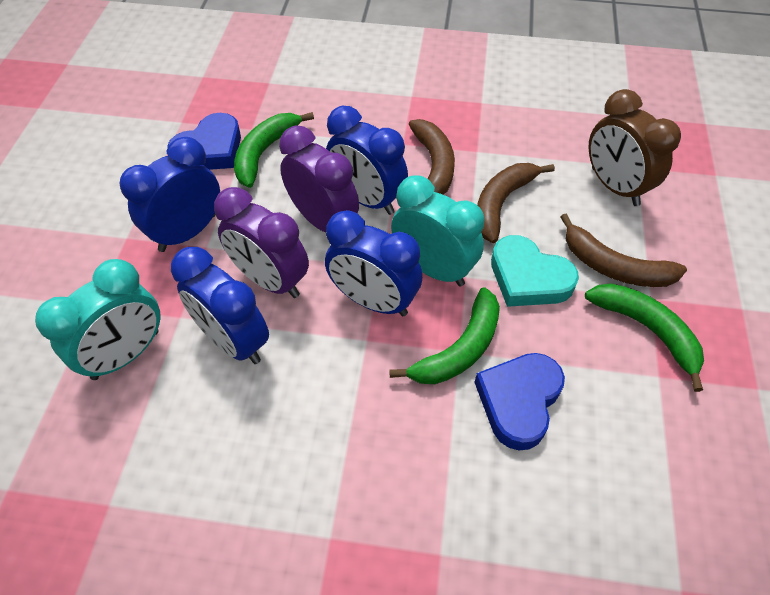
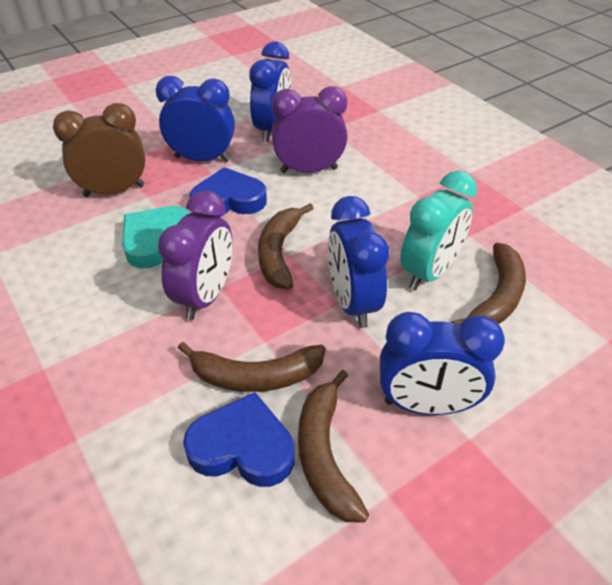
brown banana: [409,119,455,194] [477,163,555,243] [561,213,687,287] = 3 -> [178,342,326,392] [258,203,314,289] [298,370,369,523] [452,243,526,324] = 4
green banana: [234,112,314,188] [389,287,500,384] [585,283,704,392] = 3 -> none = 0
turquoise clock: [35,259,161,380] [391,175,484,286] = 2 -> [400,171,477,290] = 1

